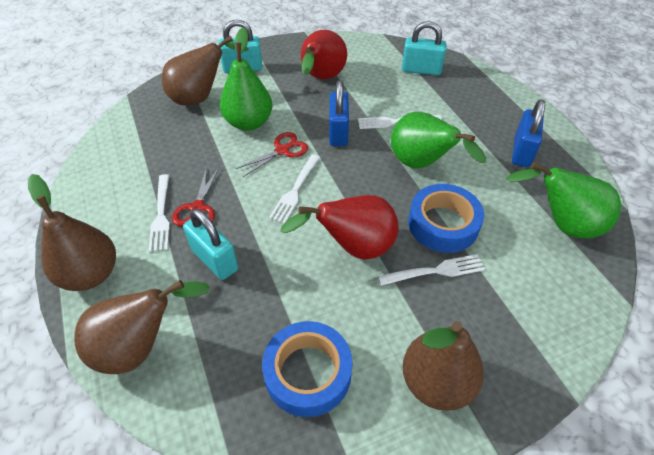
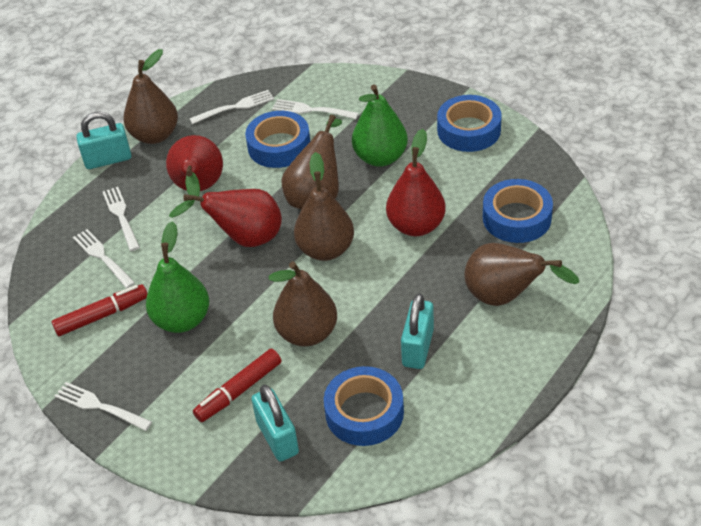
blue padlock: [329,80,349,146] [512,99,545,167] = 2 -> none = 0
blue tape: [262,321,352,417] [408,184,484,253] = 2 -> [245,111,310,168] [324,366,404,446] [437,95,502,152] [483,179,553,243] = 4
brown pear: [28,174,116,291] [74,280,210,374] [162,36,249,106] [403,321,484,411] = 4 -> [124,49,178,144] [269,261,337,346] [282,115,342,210] [294,152,354,261] [464,243,579,306] = 5
green pear: [220,27,272,131] [391,112,486,168] [506,162,621,238] = 3 -> [146,221,209,333] [352,85,408,167] = 2
red marker: none = 0 -> [52,284,148,336] [193,349,281,422] = 2
red pear: [280,195,399,260] [301,30,347,79] = 2 -> [166,135,223,197] [169,189,282,247] [386,129,446,236] = 3
red scissors: [172,167,219,226] [236,132,308,177] = 2 -> none = 0
white fork: [148,174,170,252] [269,154,320,223] [358,115,442,129] [378,254,485,286] = 4 -> [55,382,152,431] [73,229,135,288] [103,187,140,251] [189,90,274,124] [272,99,359,119] = 5

